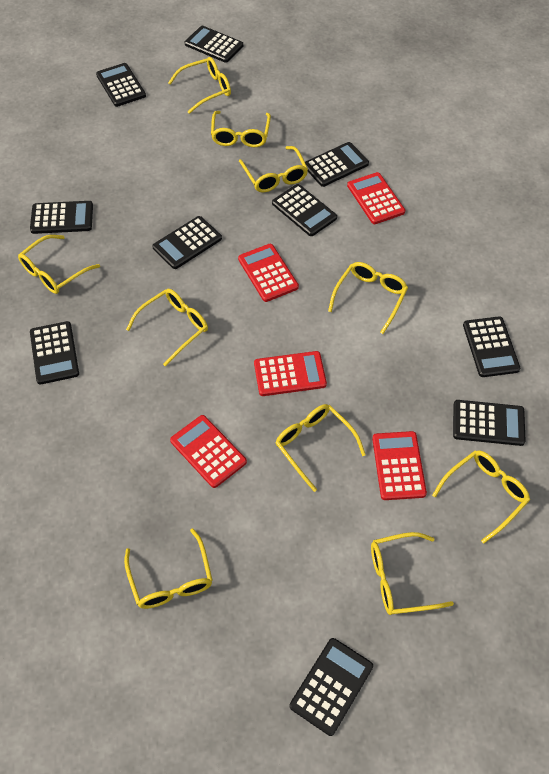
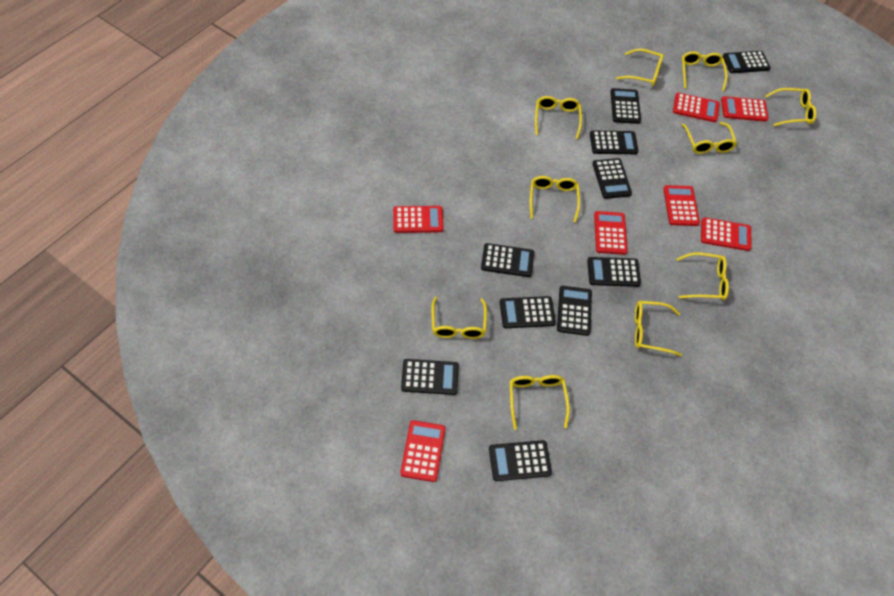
red calculator: [170,415,247,488] [238,244,299,302] [254,351,327,396] [347,172,405,224] [372,431,427,500] = 5 -> [393,206,444,233] [400,420,445,482] [594,211,628,255] [663,185,700,226] [673,93,720,122] [701,217,752,251] [721,96,769,122] = 7

